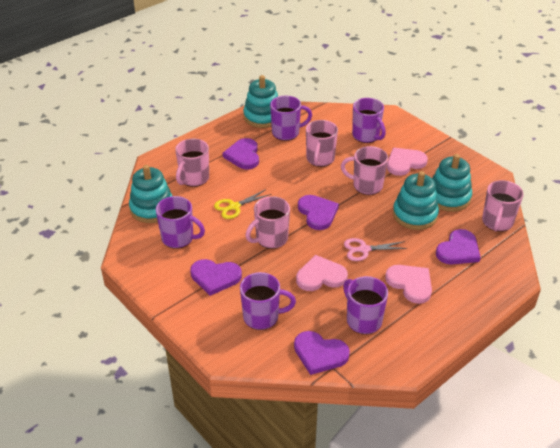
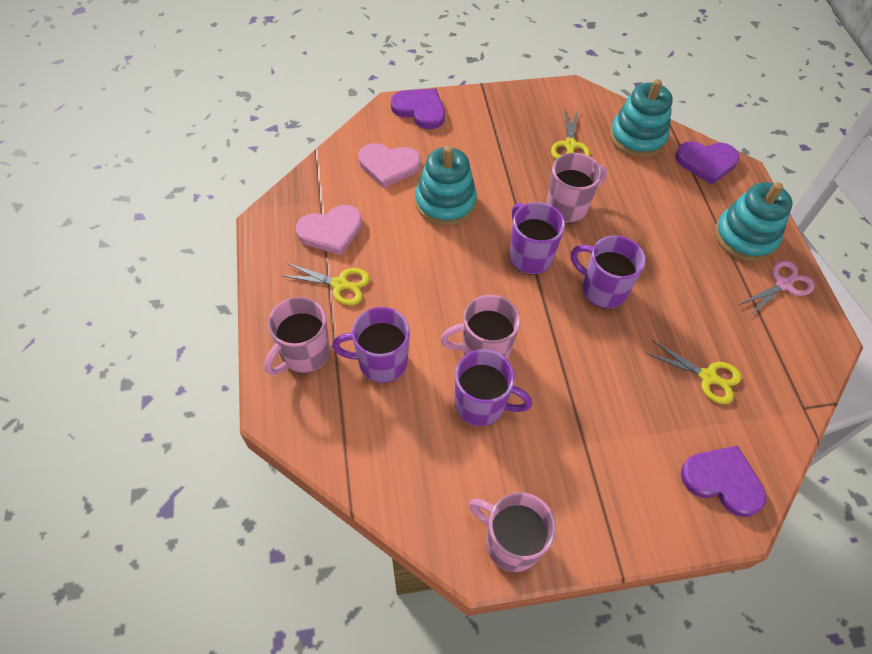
pink heart: [296,255,348,291] [385,265,432,304] [387,148,428,176] = 3 -> [296,205,362,256] [358,143,421,188] = 2
pink mug: [175,138,209,187] [246,196,290,249] [306,120,338,167] [341,146,388,195] [482,180,524,232] = 5 -> [264,297,330,375] [440,295,520,360] [469,492,556,572] [546,153,607,223] = 4
purple heart: [190,259,242,296] [222,138,259,169] [294,331,350,375] [298,195,339,230] [436,229,481,264] = 5 -> [391,88,445,129] [675,141,740,184] [681,445,766,517] = 3
purple mug: [156,196,205,249] [240,272,296,330] [270,96,312,141] [343,276,388,334] [352,98,386,143] = 5 -> [332,307,410,383] [455,350,532,426] [509,202,565,275] [571,235,646,309] = 4
turquoise stacking toy: [129,165,172,223] [243,75,278,128] [393,171,439,230] [432,154,472,212] = 4 -> [415,146,477,226] [610,79,673,158] [715,182,793,262] = 3
yellow scissors: [214,189,271,219] = 1 -> [281,263,370,305] [551,109,590,159] [646,340,741,404] = 3

